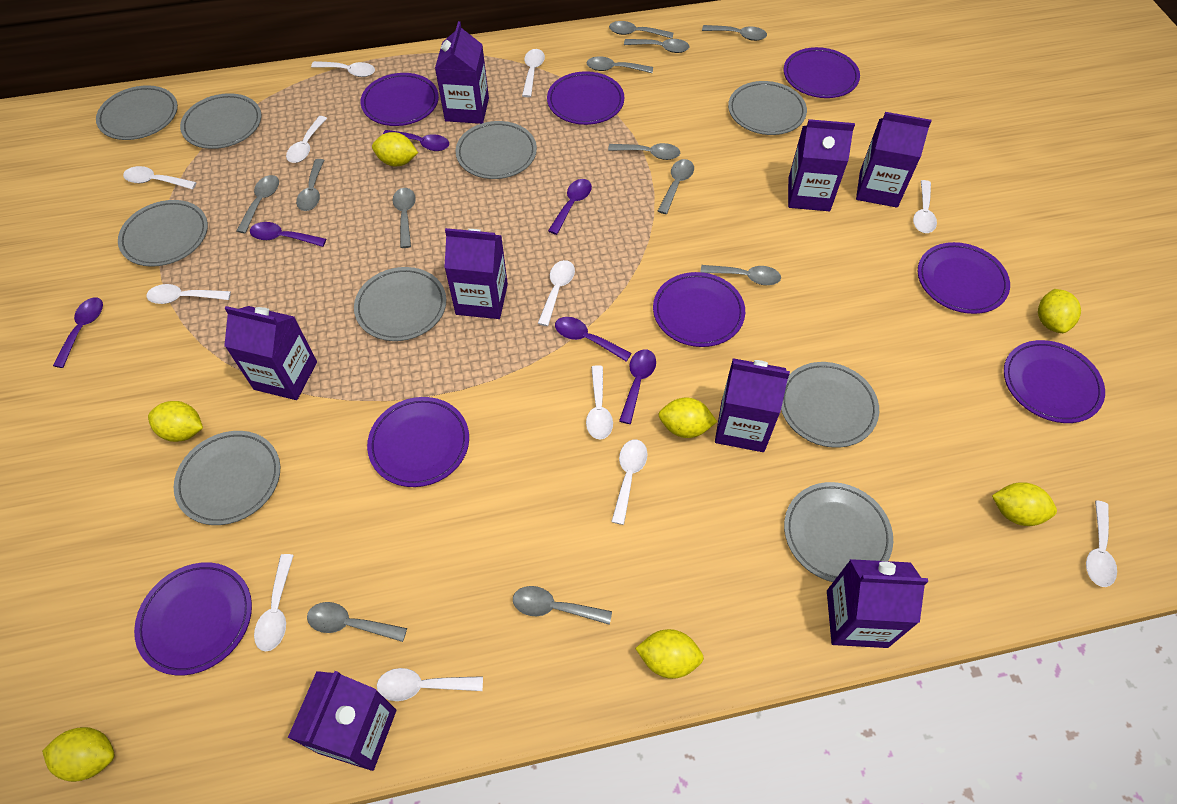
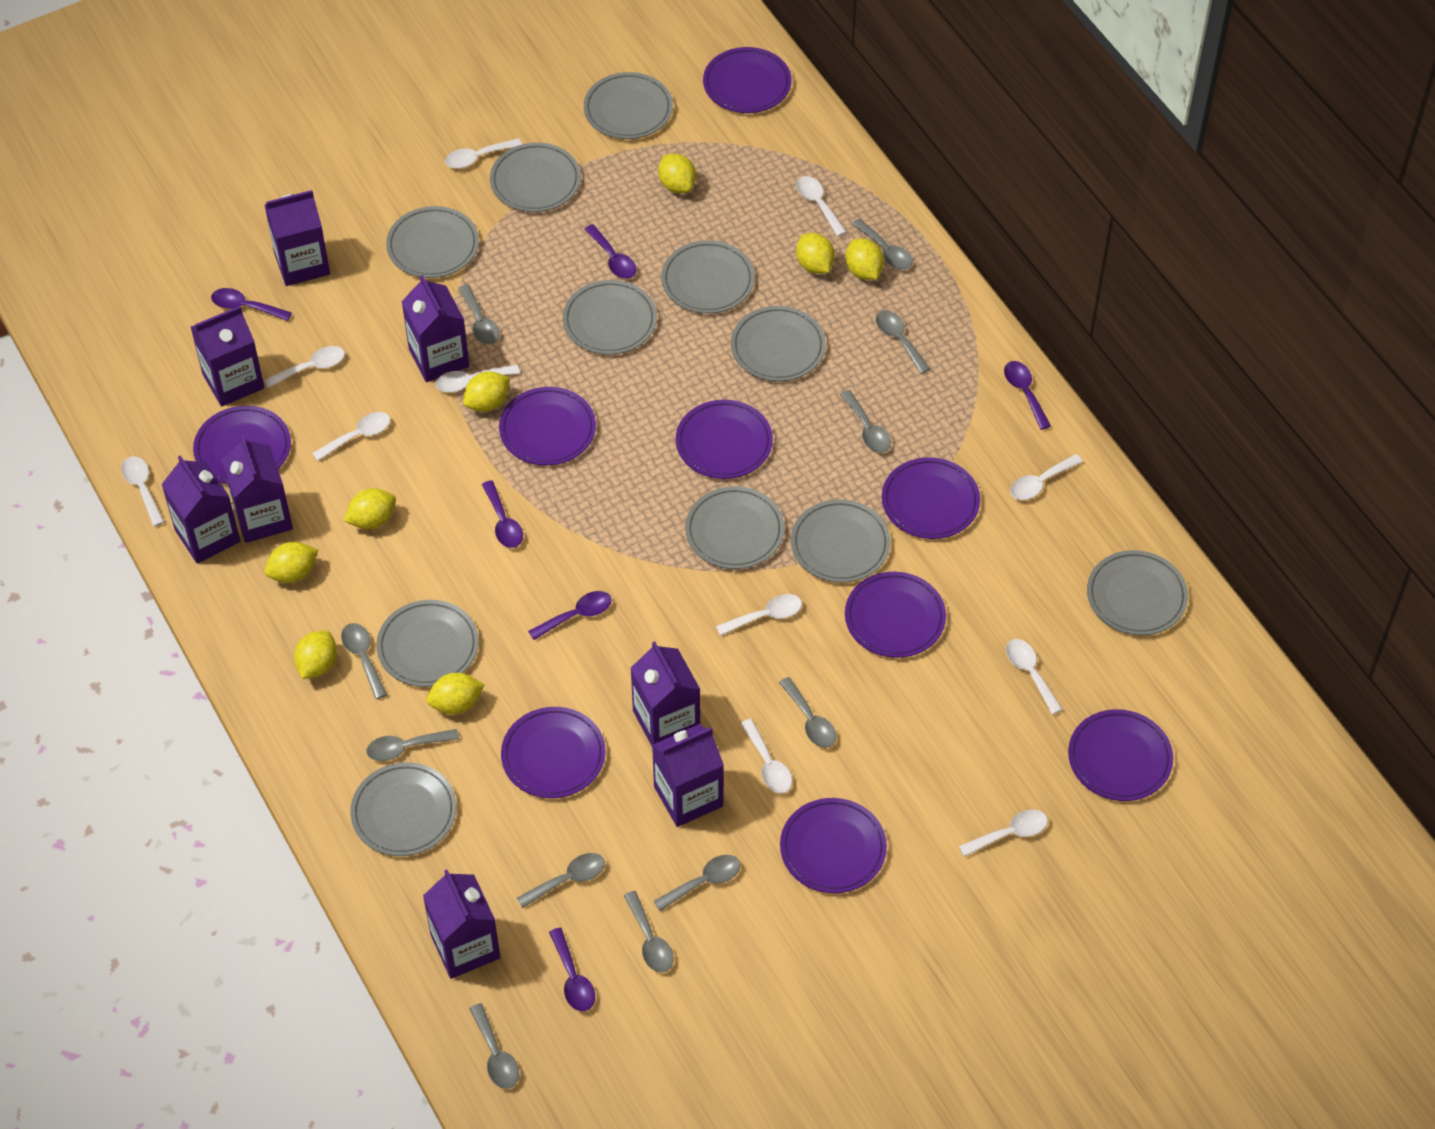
grey plate: [96,85,178,140] [118,200,208,267] [174,431,280,525] [180,93,261,149] [354,267,446,341] [456,121,537,179] [728,81,807,135] [781,362,879,448] [784,482,893,582] = 9 -> [350,762,456,856] [376,600,479,687] [386,206,479,278] [490,143,581,212] [563,280,657,355] [584,72,673,139] [661,240,754,314] [685,486,784,569] [731,306,825,381] [791,499,890,583] [1087,550,1188,635] = 11
grey spoon: [237,175,279,234] [296,159,324,211] [307,602,407,642] [392,188,416,248] [513,586,612,625] [586,56,653,73] [608,143,680,160] [609,21,673,38] [624,39,689,53] [658,159,694,214] [700,265,781,285] [702,25,767,41] = 12 -> [341,623,387,699] [367,729,459,761] [458,284,499,345] [469,1003,519,1089] [517,853,605,908] [624,891,673,972] [654,855,740,911] [779,677,836,748] [840,390,891,453] [852,219,913,270] [876,310,930,374] = 11
purple plate: [134,562,252,675] [361,73,439,126] [367,397,469,487] [547,71,624,125] [653,272,745,347] [784,47,860,98] [918,242,1010,314] [1004,340,1105,423] = 8 -> [193,406,291,484] [499,387,596,465] [501,707,606,798] [676,400,773,479] [703,47,792,113] [780,798,887,893] [845,572,946,658] [882,457,980,539] [1068,709,1173,801] = 9
white spoon: [123,166,197,189] [146,284,231,304] [254,554,294,651] [286,116,327,163] [311,61,375,77] [377,668,483,701] [522,49,545,97] [538,260,575,326] [586,365,613,440] [611,440,648,525] [913,180,937,233] [1086,500,1117,587] = 12 -> [121,456,164,527] [264,346,345,388] [312,412,391,461] [436,365,520,392] [445,138,522,169] [716,594,802,636] [740,719,792,793] [796,176,846,236] [959,810,1048,857] [1006,639,1063,715] [1010,454,1083,500] = 11
yellow lemon: [42,727,114,782] [148,401,203,442] [372,132,418,167] [635,629,704,679] [658,397,717,438] [992,482,1057,526] [1038,289,1081,333] = 7 -> [265,542,318,583] [294,630,337,679] [344,488,396,529] [427,673,484,714] [463,371,510,412] [658,154,696,193] [796,233,835,274] [845,239,884,280] = 8

